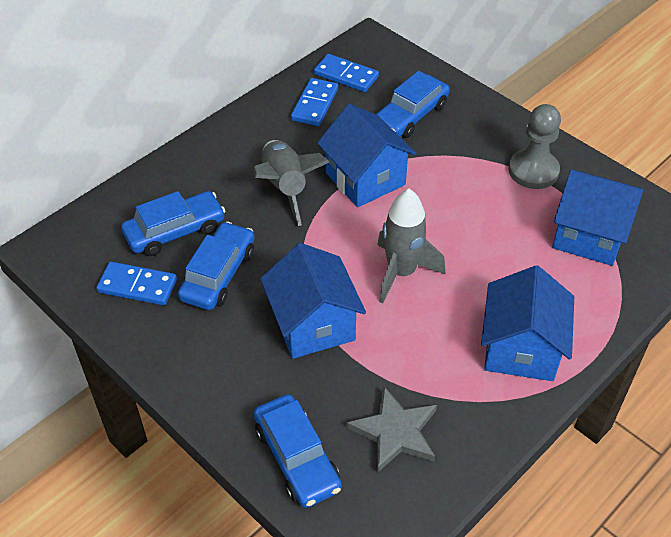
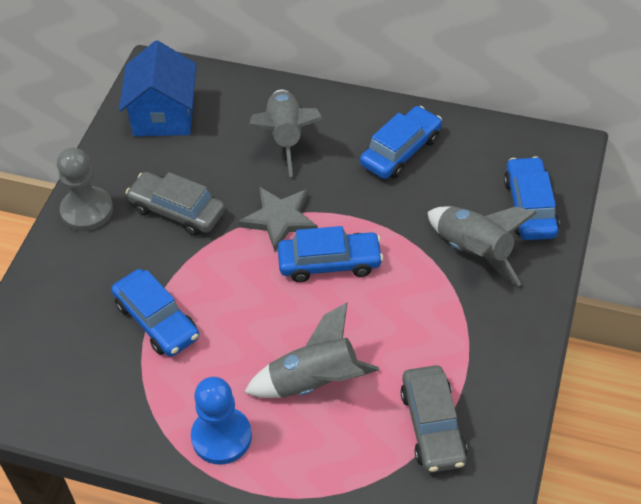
blue domino: [96,262,177,305] [291,78,338,126] [314,54,379,92] = 3 -> none = 0
blue house: [260,243,366,359] [317,104,417,208] [481,266,574,381] [552,170,643,266] = 4 -> [119,40,196,136] = 1
blue pawn: none = 0 -> [191,377,252,465] = 1
grey car: none = 0 -> [126,172,225,236] [400,365,467,473] = 2
grey rocket: [253,140,329,226] [377,189,445,304] = 2 -> [244,302,379,398] [249,90,323,177] [427,207,537,286] = 3

